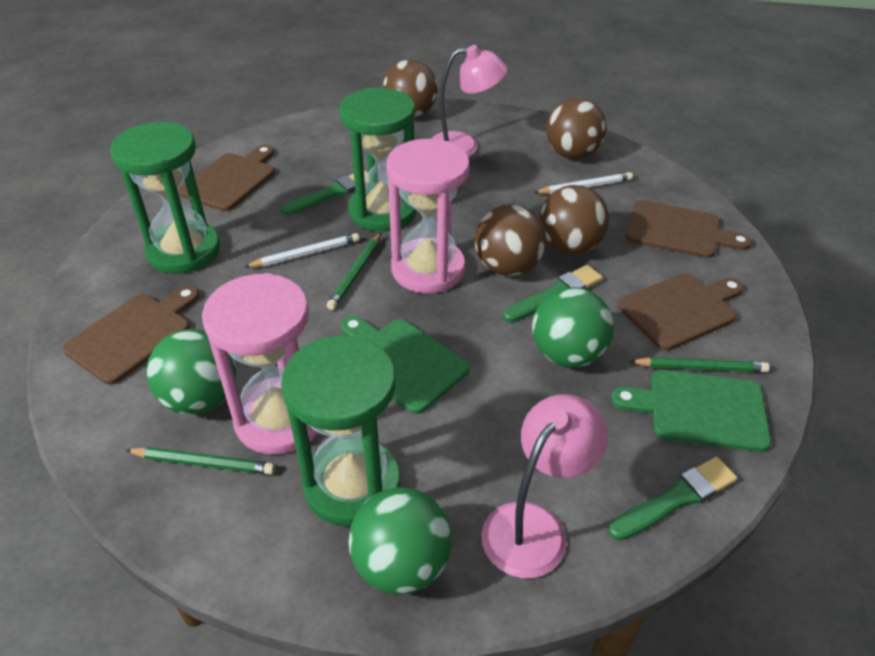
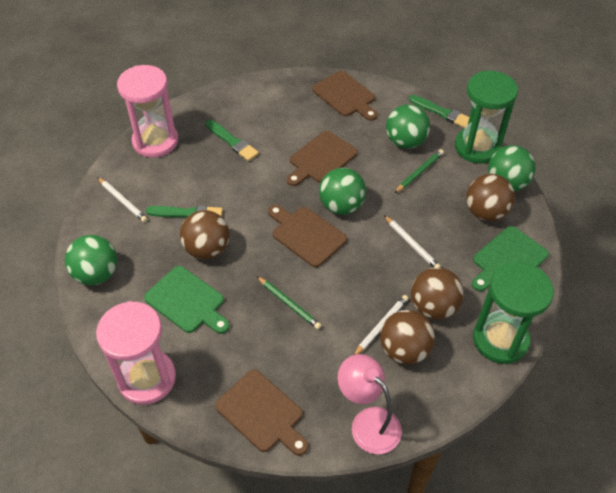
green ball: [146,329,236,415] [348,487,452,595] [532,287,614,368] = 3 -> [65,235,117,285] [319,168,366,215] [386,104,430,149] [488,145,536,191] = 4
green hourglass: [110,122,220,274] [281,335,400,526] [339,88,416,232] = 3 -> [455,71,518,164] [473,262,554,364] = 2
green pencil: [125,447,275,475] [327,233,381,310] [629,357,769,372] = 3 -> [257,276,322,329] [395,149,444,193] = 2
pink lamp: [431,45,508,157] [482,394,608,578] = 2 -> [338,354,402,454] = 1
white pencil: [245,233,360,268] [534,172,633,194] = 2 -> [97,177,147,222] [354,295,408,355] [384,215,441,268] = 3

